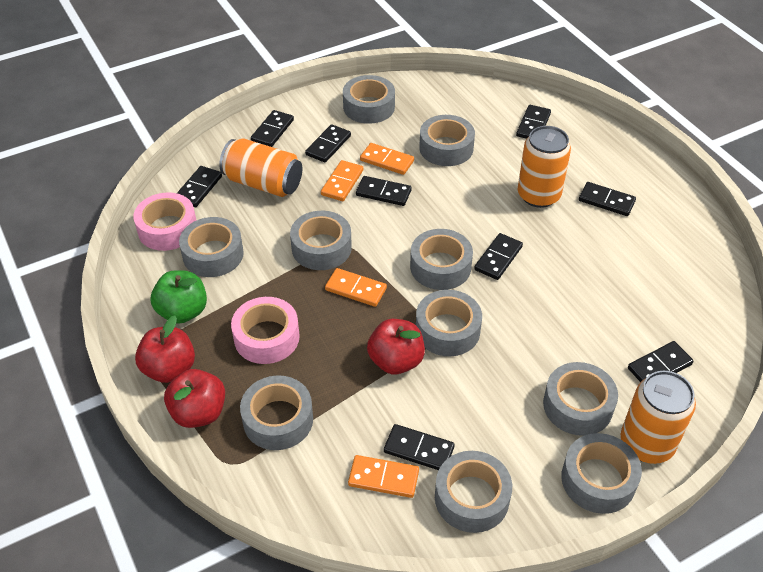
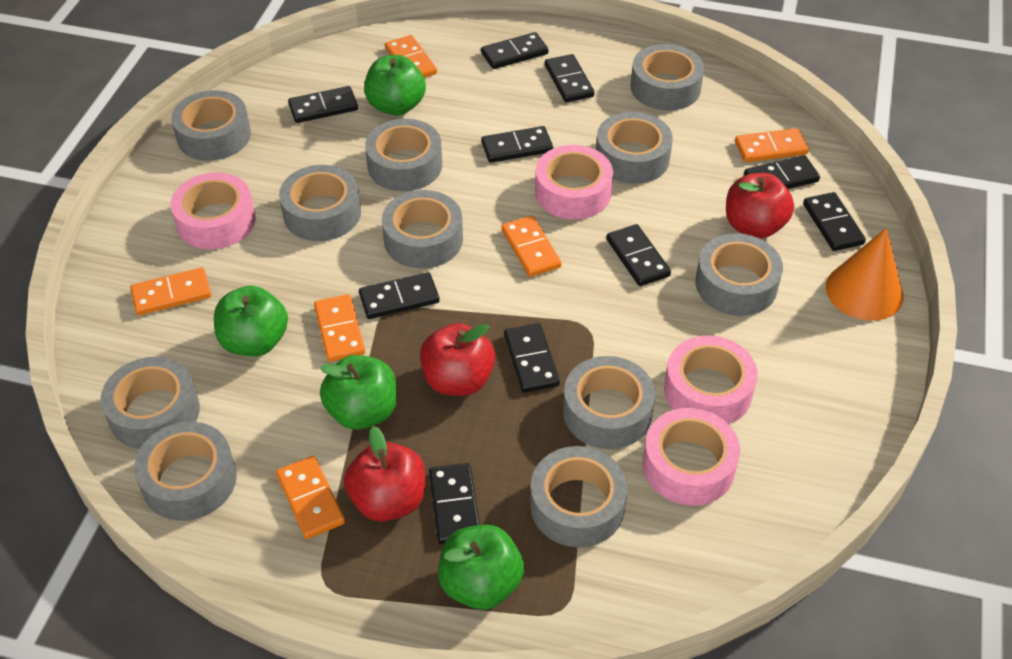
black domino: [177,166,222,207] [251,110,294,147] [305,124,351,162] [356,176,412,206] [384,424,455,470] [474,233,523,280] [516,105,551,139] [579,182,636,216] [628,341,694,382] = 9 -> [288,86,358,123] [359,272,439,319] [429,463,480,544] [481,32,549,69] [481,126,553,163] [504,323,560,393] [545,54,594,102] [606,224,671,286] [744,155,820,189] [803,192,866,251] = 10
green apple: [151,270,207,324] = 1 -> [214,286,288,356] [320,355,397,430] [364,55,426,116] [438,525,524,610] = 4
grey tape: [179,217,244,277] [240,375,313,450] [290,211,352,270] [343,75,395,124] [410,229,473,290] [416,290,482,356] [419,115,475,166] [435,451,512,533] [543,362,618,436] [561,433,642,514] = 10 -> [100,357,200,449] [134,422,237,521] [171,90,251,161] [279,165,361,241] [365,119,442,191] [382,190,463,269] [530,446,627,548] [563,356,655,449] [596,112,673,184] [631,44,704,111] [695,233,783,316] = 11
orange can: [219,139,302,197] [518,126,571,208] [621,371,696,464] = 3 -> none = 0
orange cone: none = 0 -> [826,228,903,321] = 1
orange domino: [321,160,363,201] [325,268,387,307] [348,455,419,498] [360,143,414,175] = 4 -> [130,268,211,315] [276,456,345,539] [314,294,365,362] [385,35,437,78] [501,216,562,277] [735,128,809,162] = 6
pink tape: [133,192,197,251] [231,297,300,364] = 2 -> [171,172,256,249] [535,145,613,220] [643,408,740,506] [664,335,758,424] = 4

